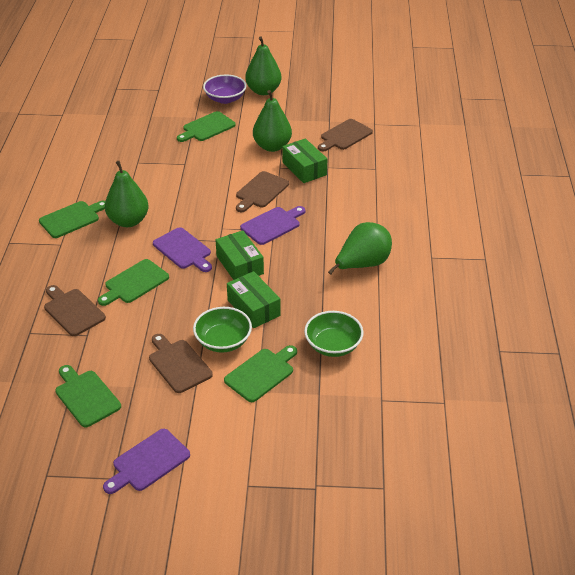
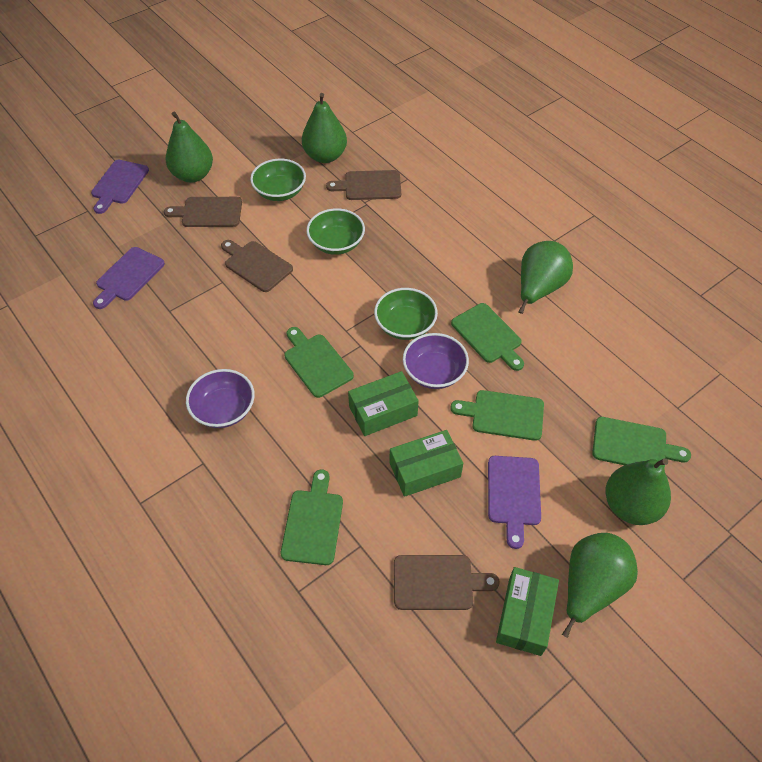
green bowl: [193,307,252,353] [304,311,364,357] = 2 -> [250,159,306,201] [306,208,365,255] [374,288,438,340] = 3
green pear: [105,161,149,227] [245,36,281,95] [253,90,292,152] [328,222,392,275] = 4 -> [166,112,213,182] [302,93,347,163] [518,241,573,314] [562,533,638,638] [605,458,671,525] = 5
purple bowl: [203,75,246,104] = 1 -> [186,369,255,428] [403,333,469,389] = 2

